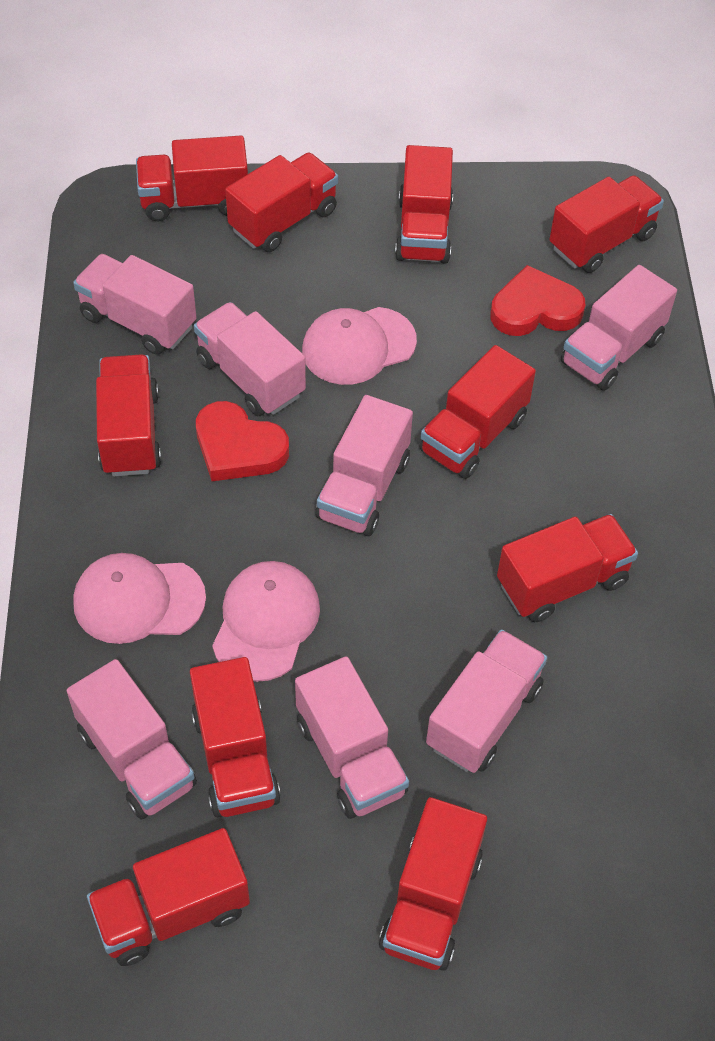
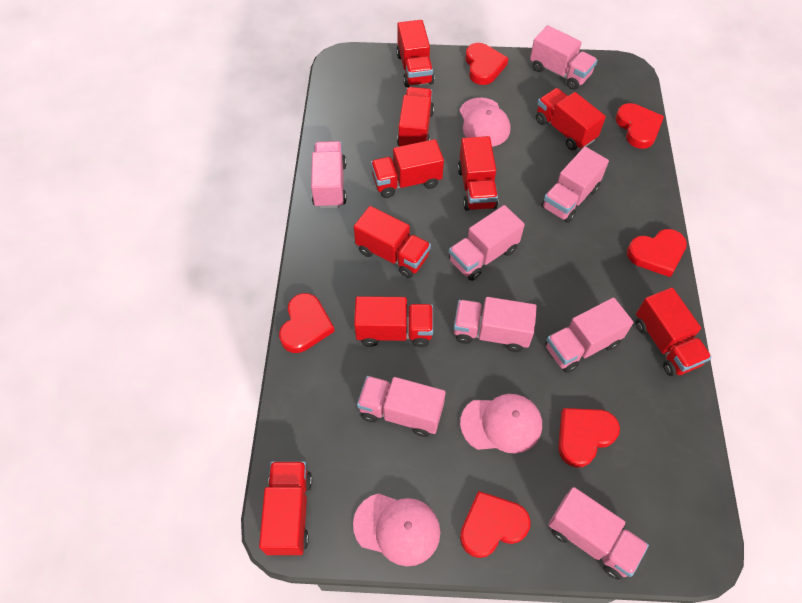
pink truck: [67,659,197,819] [73,254,197,355] [194,302,306,416] [295,656,409,819] [315,395,413,536] [426,629,547,773] [561,265,677,391] = 7 -> [311,141,346,208] [357,376,446,437] [449,205,525,281] [454,297,537,352] [530,25,598,90] [541,147,609,223] [545,298,634,373] [548,487,649,580] = 8
red heart: [196,401,289,481] [491,265,586,336] = 2 -> [279,293,335,353] [460,491,531,558] [465,43,508,85] [558,408,620,468] [615,103,664,149] [627,229,687,277] = 6
red truck: [87,828,250,966] [96,354,161,476] [136,136,248,221] [190,657,281,817] [225,152,338,252] [379,797,487,971] [395,145,453,264] [420,345,536,479] [497,514,638,622] [549,175,664,273] = 10 -> [259,461,312,555] [354,206,431,278] [354,296,433,347] [371,139,444,198] [396,20,434,87] [397,87,434,146] [458,136,498,211] [536,88,606,150] [635,288,712,376] = 9

